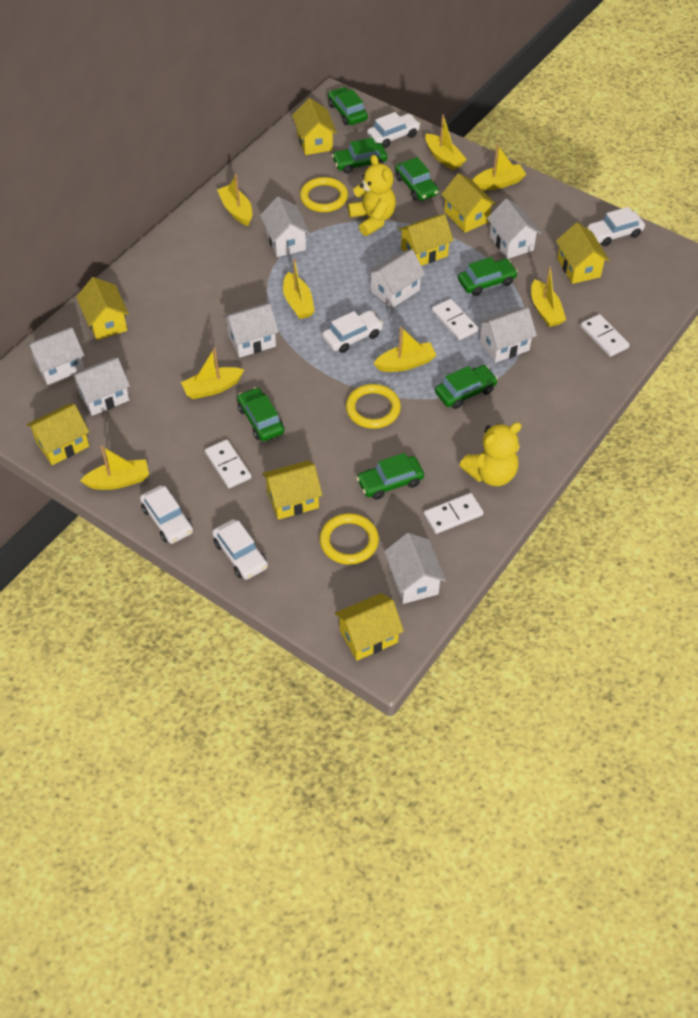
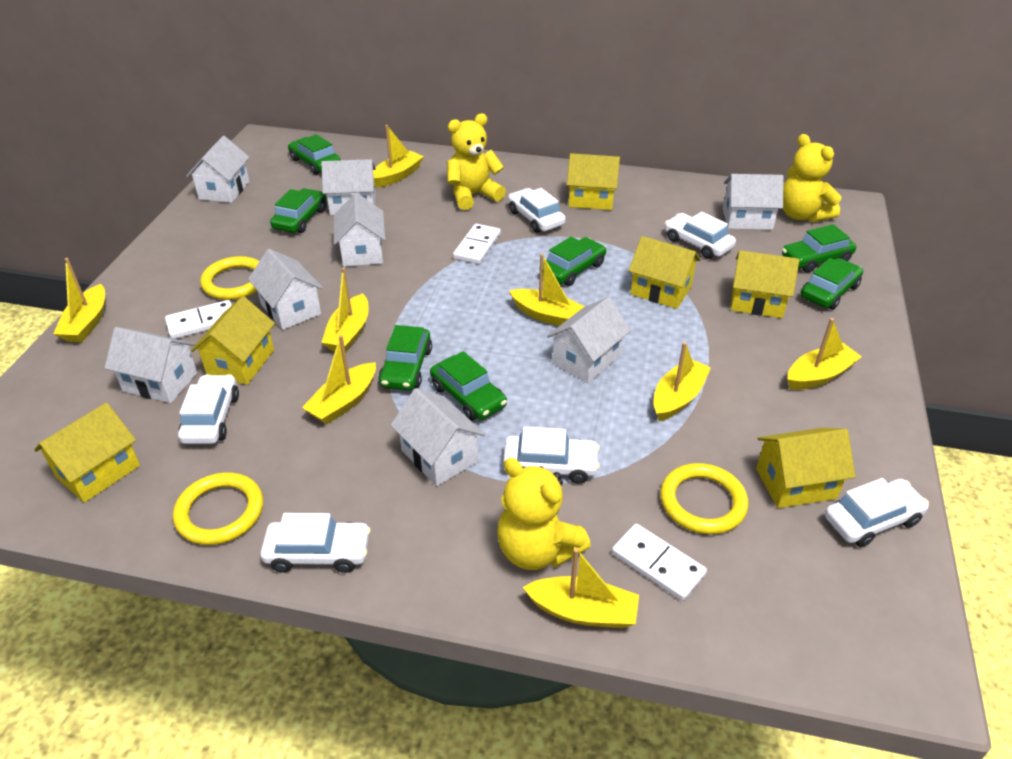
white car: [140,485,193,544] [212,519,268,580] [322,310,383,353] [367,112,420,148] [587,207,645,246] = 5 -> [178,374,239,444] [261,513,371,573] [503,427,600,484] [508,188,566,233] [665,212,736,259] [825,478,929,547] = 6
white domino: [205,440,251,488] [424,493,484,534] [432,299,479,340] [581,314,630,357] = 4 -> [165,300,232,339] [453,224,501,264] [612,524,707,601] = 3
yellow house: [27,404,89,465] [76,277,129,340] [262,460,322,520] [292,98,337,155] [335,593,404,661] [398,214,454,266] [441,173,496,233] [556,222,610,284] = 8 -> [34,403,140,503] [191,296,275,385] [567,153,620,210] [629,236,701,309] [731,250,799,318] [756,428,856,508] = 6
yellow teddy bear: [348,155,396,236] [459,422,522,486] = 2 -> [447,113,506,210] [497,458,591,570] [783,134,842,222] = 3

